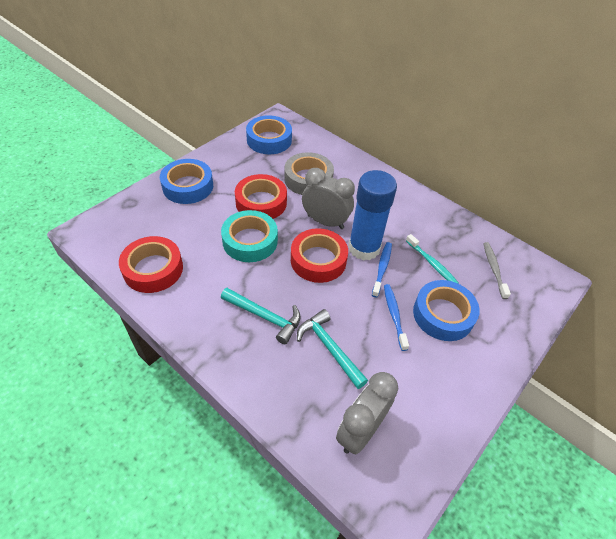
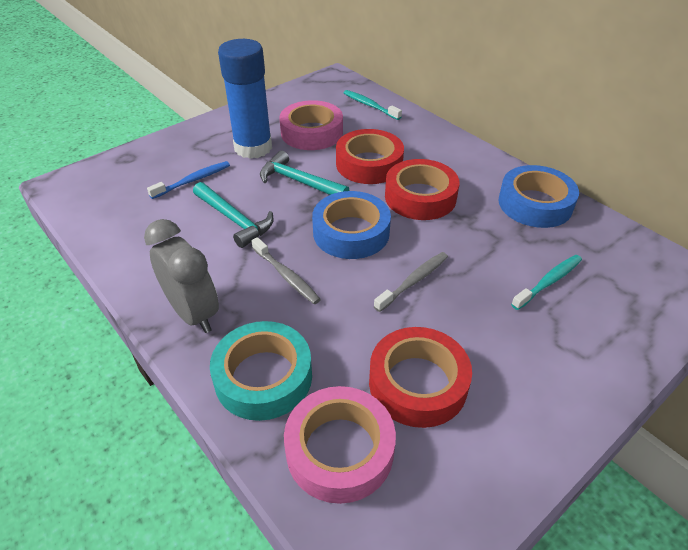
blue tape: [160,159,213,204] [246,115,292,154] [413,280,480,341] = 3 -> [312,191,391,259] [499,165,579,228] = 2
blue toothbrush: [372,242,392,297] [384,284,409,351] = 2 -> [147,161,230,199] = 1
grey clock: [302,168,355,229] [336,372,398,454] = 2 -> [144,219,219,333] = 1
grey tape: [284,152,334,195] = 1 -> none = 0
grey toothbrush: [483,242,511,299] = 1 -> [251,237,321,304] [374,252,448,312] = 2
pink tape: none = 0 -> [279,100,343,150] [284,386,396,504] = 2
turquoise toothbrush: [406,234,459,283] = 1 -> [344,90,402,120] [511,255,582,310] = 2

